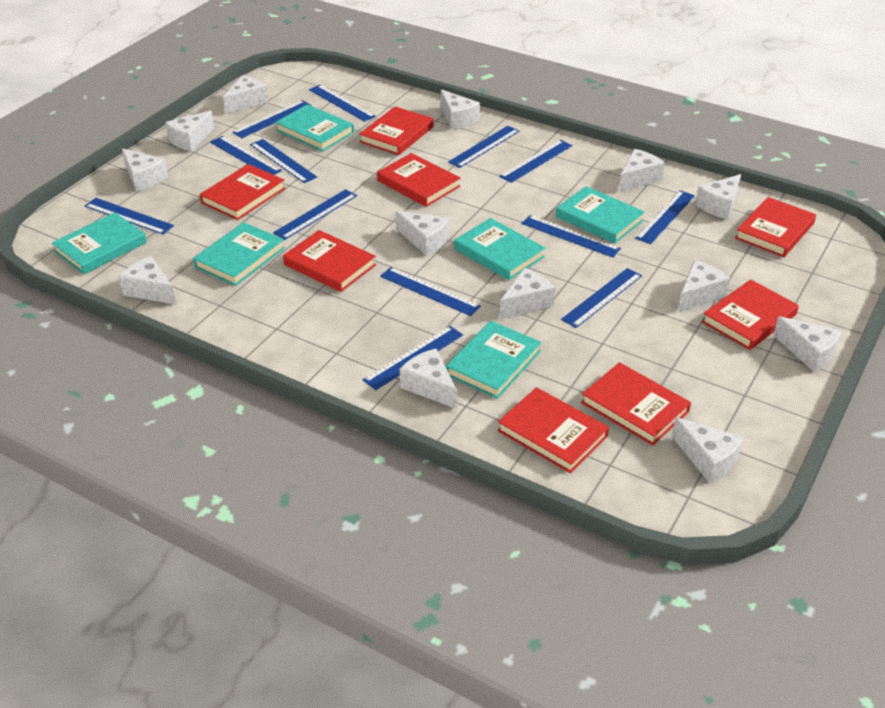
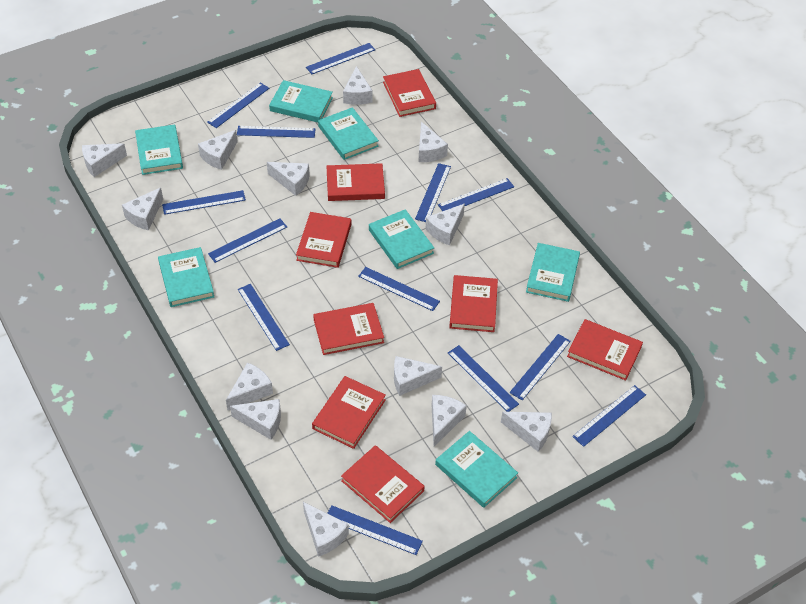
turquoise book: [52,212,147,274] [193,222,285,286] [275,104,354,152] [446,321,542,399] [454,218,545,280] [556,186,645,244] = 6 -> [135,125,183,175] [158,247,214,307] [269,80,333,122] [318,107,379,160] [369,209,434,269] [435,431,518,508] [526,243,580,302] = 7

